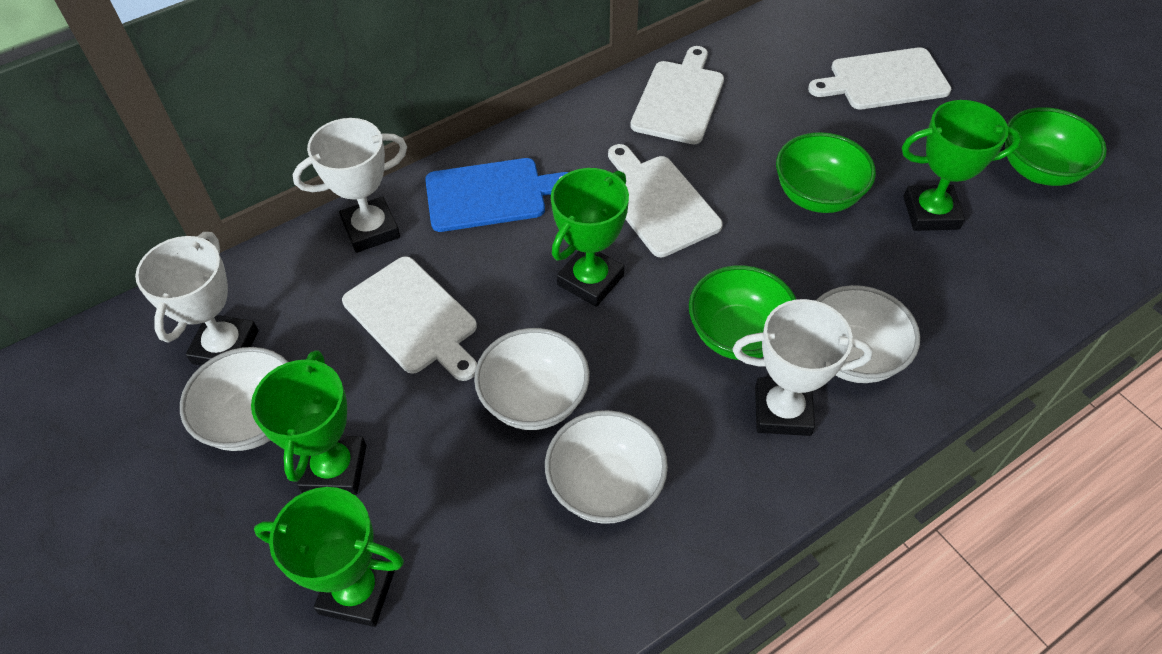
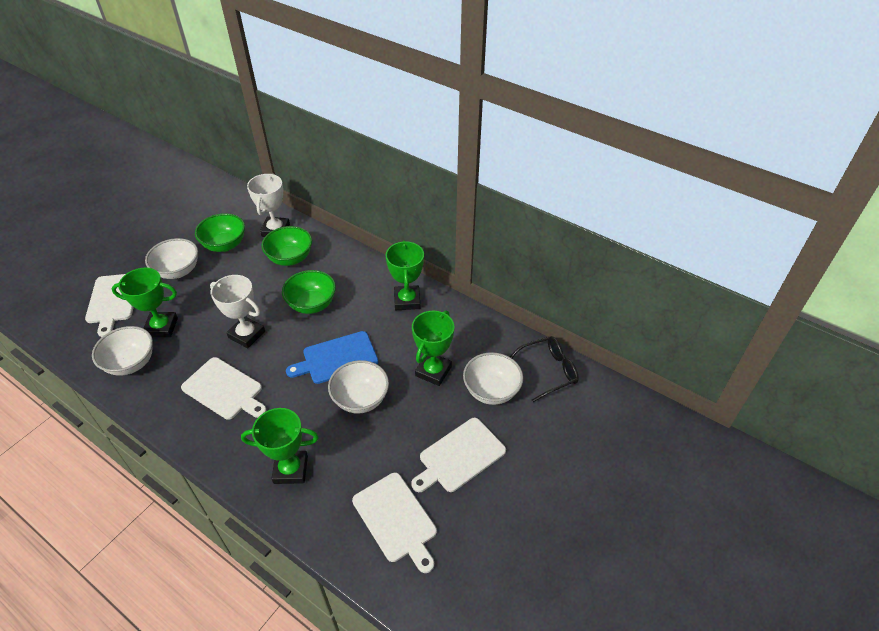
black glasses: none = 0 -> [510,336,579,402] = 1
white trophy: [135,232,259,366] [293,118,407,253] [733,299,873,436] = 3 -> [210,275,265,348] [247,173,290,237] = 2

